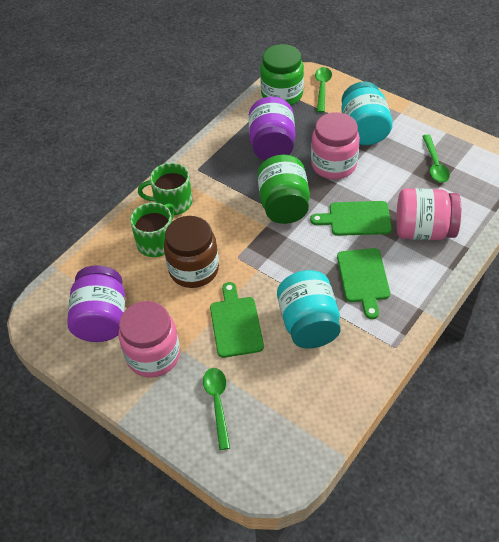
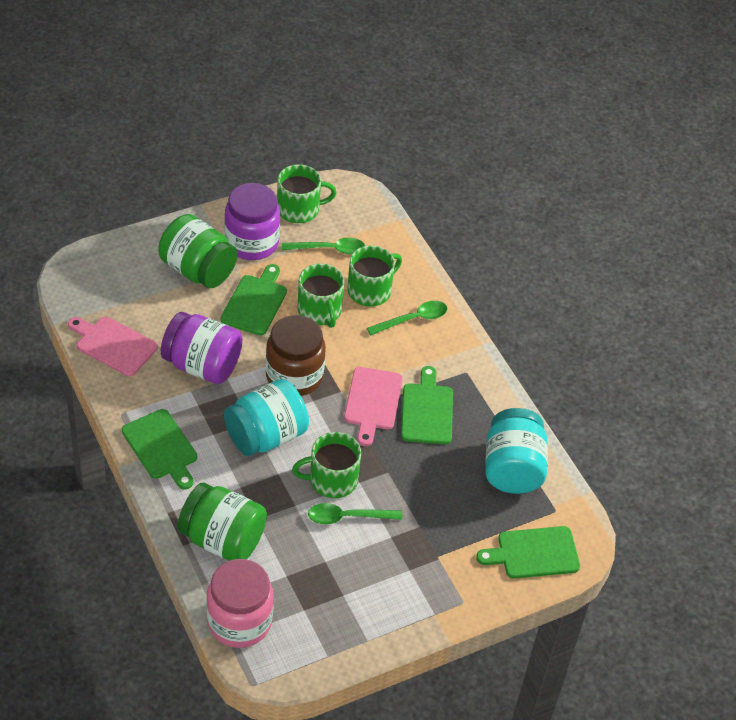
green cutting board: [210,282,264,358] [310,201,392,236] [337,248,390,319] = 3 -> [122,409,197,490] [221,264,287,335] [401,366,453,444] [476,526,580,579] = 4
green mug: [130,203,175,257] [138,163,192,215] = 2 -> [277,164,337,223] [292,432,361,498] [298,264,344,328] [348,246,402,307] = 4
pink cutting board: none = 0 -> [68,317,158,376] [344,367,403,446] = 2
pink jar: [118,301,180,378] [311,112,360,179] [396,188,461,240] = 3 -> [206,559,274,648] = 1

